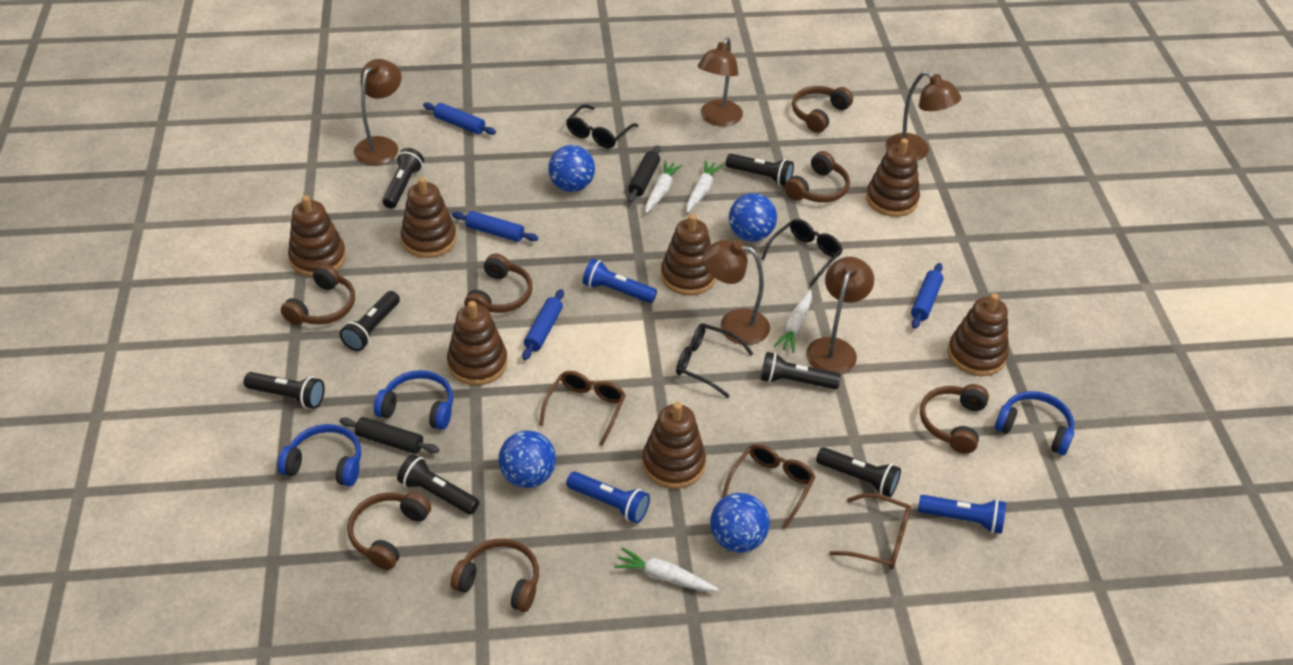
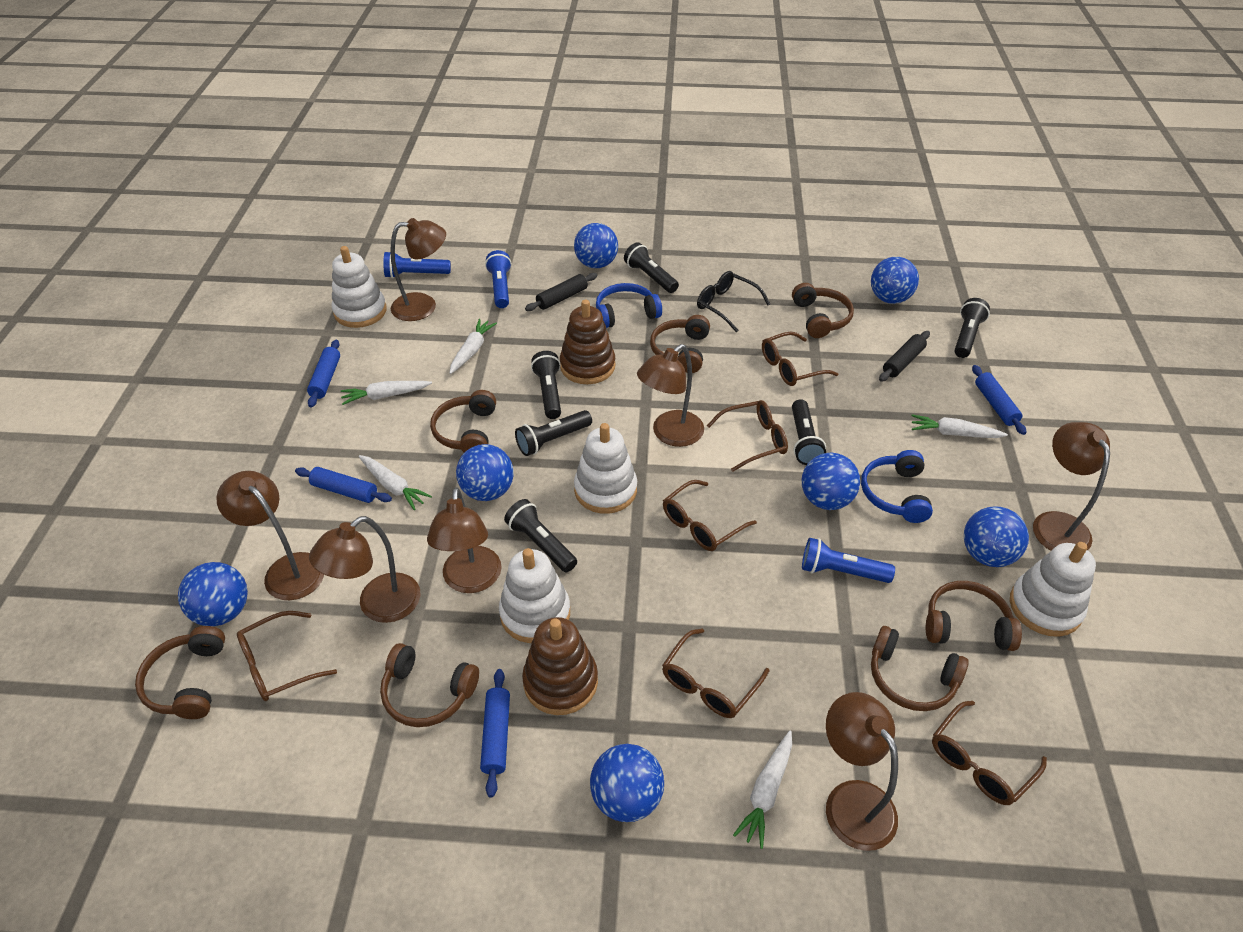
black flashlight: [244,372,325,409] [340,291,400,351] [383,148,424,209] [397,454,479,515] [726,154,794,186] [761,352,841,389] [816,447,901,497] = 7 -> [504,499,577,572] [515,410,592,456] [531,351,561,419] [624,242,679,293] [792,399,826,465] [955,298,990,358] = 6
black glasses: [566,104,639,148] [676,323,753,398] [761,219,843,286] = 3 -> [697,271,770,332] = 1
blue ball: [499,430,556,488] [548,145,595,192] [710,493,770,553] [729,193,777,242] = 4 -> [178,562,248,626] [456,444,514,501] [574,223,618,268] [590,744,664,822] [801,453,860,510] [871,257,919,304] [964,506,1029,567] = 7
blue headphones: [277,424,361,486] [374,370,453,430] [995,391,1074,455] = 3 -> [596,283,662,328] [861,450,933,523] = 2
brown glasses: [539,371,626,446] [722,444,816,528] [829,493,911,569] = 3 -> [237,611,337,701] [662,629,769,718] [663,480,757,551] [707,400,788,472] [762,331,838,386] [932,701,1047,805] = 6
brown lamp: [354,59,402,165] [698,37,743,126] [702,240,770,345] [806,257,874,374] [886,71,961,160] = 5 -> [216,471,324,600] [309,516,420,623] [390,218,446,321] [427,487,502,593] [637,344,704,447] [826,692,898,851] [1033,422,1110,551] = 7
brown stacking toy: [288,195,346,277] [401,177,457,258] [447,301,508,385] [642,402,706,489] [661,214,716,295] [866,138,920,217] [948,293,1009,376] = 7 -> [522,617,598,715] [560,300,616,384] = 2
white carrot: [614,548,718,592] [645,161,683,213] [686,160,723,213] [773,290,812,353] = 4 -> [341,381,432,405] [359,455,432,510] [450,319,497,374] [733,730,792,849] [911,414,1008,438] = 5
white stacking toy: none = 0 -> [332,246,387,328] [499,548,570,643] [574,423,637,514] [1010,542,1096,637] = 4

